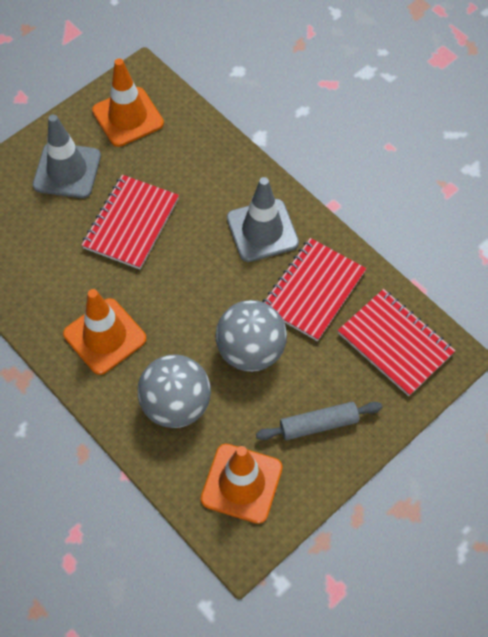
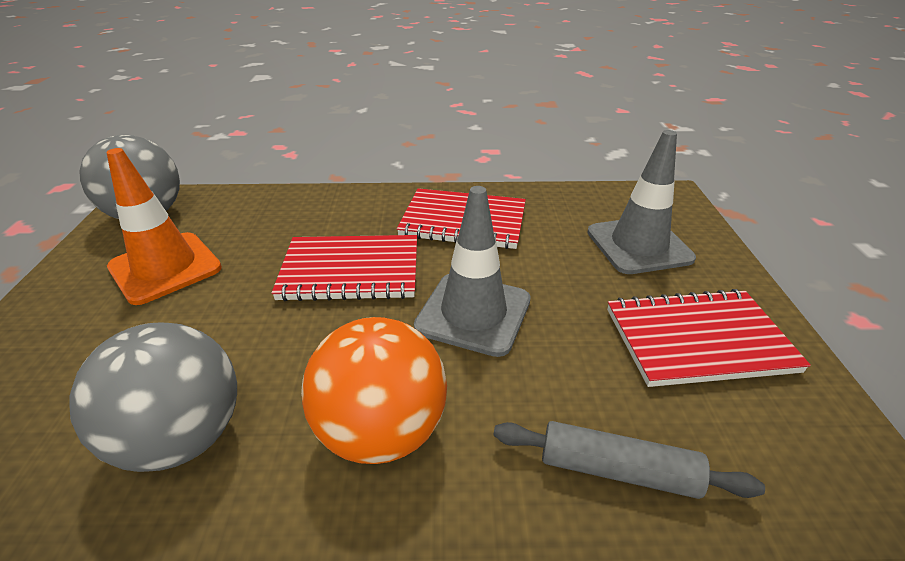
orange ball: none = 0 -> [301,317,447,464] = 1
orange traffic cone: [63,289,146,375] [92,58,164,147] [201,444,282,524] = 3 -> [106,148,222,305] = 1

